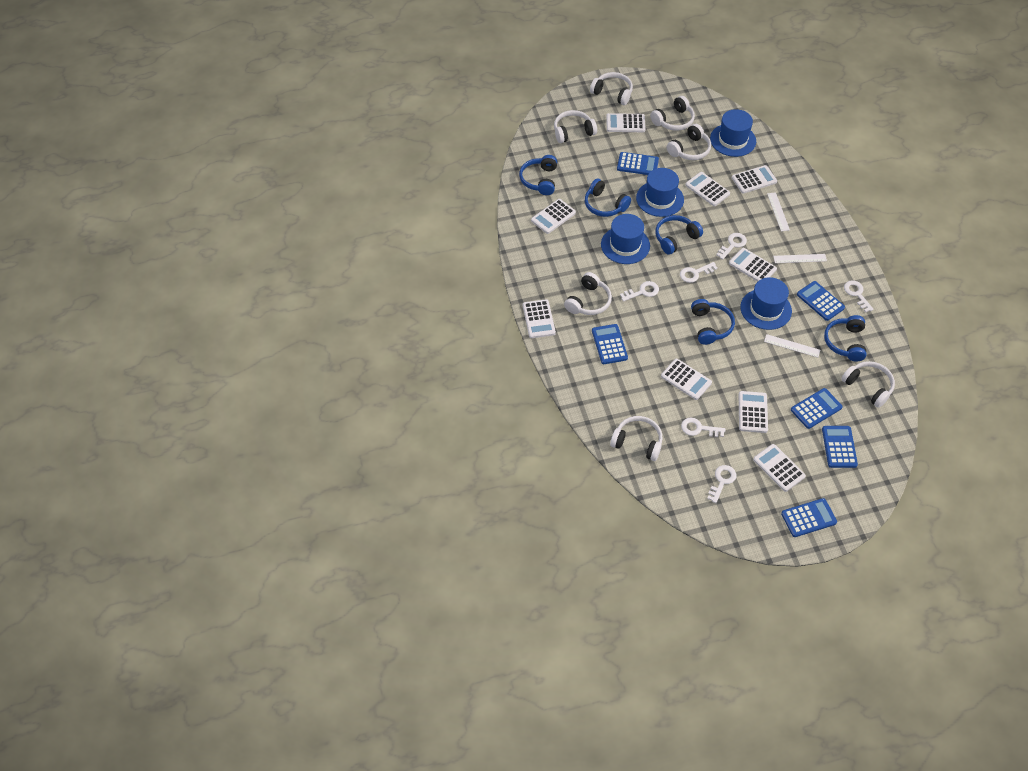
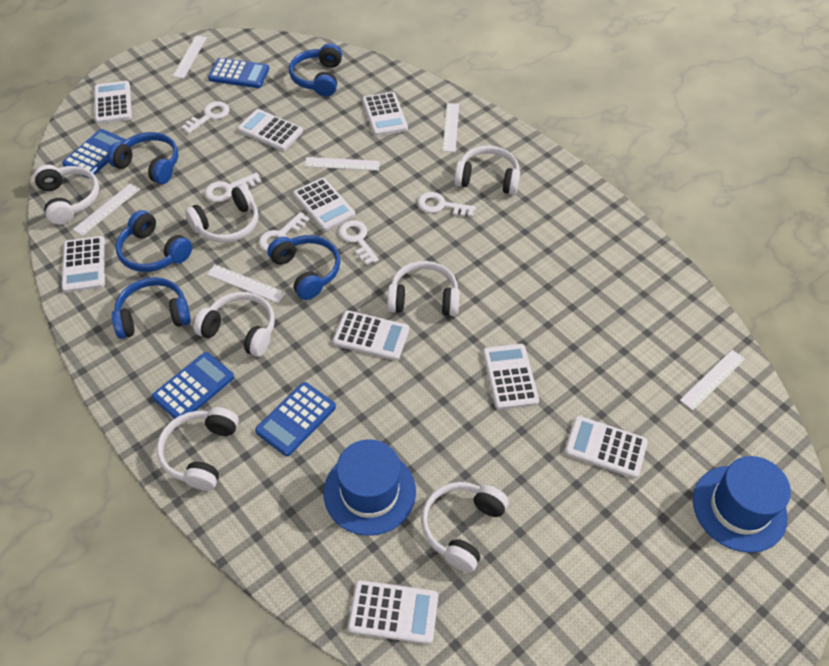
blue calculator: [592,324,628,364] [617,152,659,175] [781,498,837,537] [791,388,843,429] [797,281,845,321] [822,426,858,468] = 6 -> [62,129,126,178] [152,352,234,419] [208,58,269,88] [255,382,336,456] = 4
blue hat: [601,214,650,264] [636,168,684,217] [710,109,756,157] [740,277,792,330] = 4 -> [324,439,416,536] [693,456,791,553] = 2
white key: [620,281,659,302] [680,262,718,283] [681,418,725,437] [707,465,736,503] [716,233,747,260] [844,280,874,313] = 6 -> [181,101,230,134] [205,172,262,202] [259,212,309,252] [338,220,379,265] [418,192,476,217] = 5
white ruler: [764,334,820,357] [767,192,790,231] [773,254,827,263] = 3 -> [73,183,140,236] [172,36,207,78] [207,265,286,303] [305,157,380,171] [443,103,459,152] [680,350,745,410] = 6

